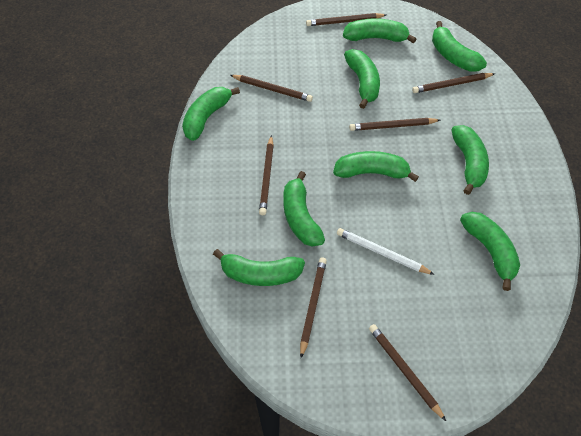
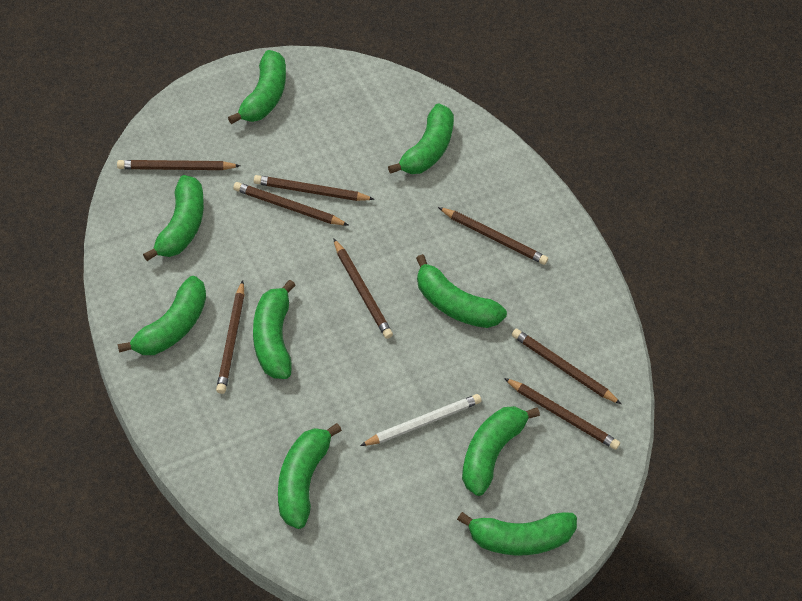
brown pencil: [230,75,313,102] [259,135,274,215] [300,257,327,358] [306,13,386,26] [349,118,440,131] [369,324,446,421] [412,73,495,93] = 7 -> [117,160,240,170] [216,280,244,394] [233,182,349,226] [254,175,374,201] [333,238,393,339] [438,207,548,265] [504,378,620,450] [512,329,621,404] = 8

